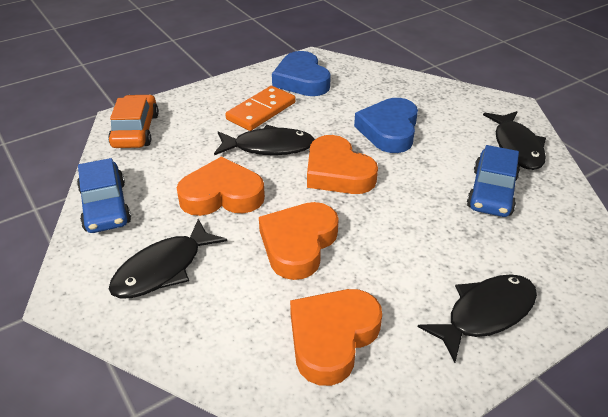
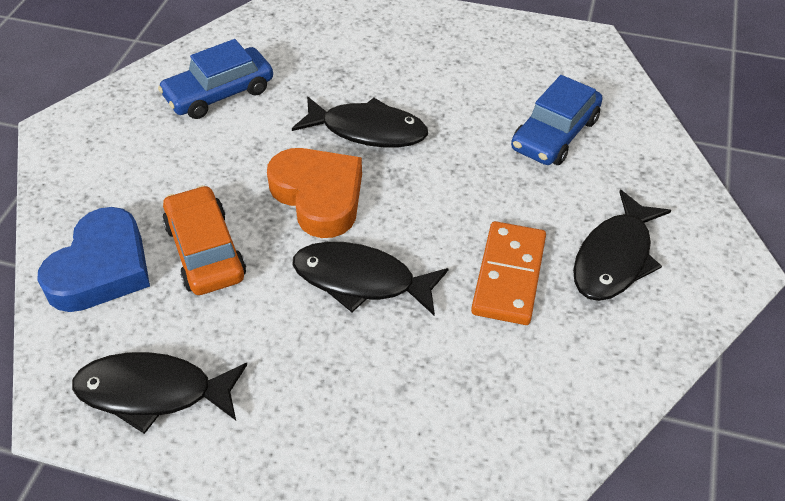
blue heart: [272,51,331,96] [354,98,418,153] = 2 -> [37,207,150,312] = 1
orange heart: [176,157,265,216] [259,202,339,280] [290,289,382,386] [307,135,378,194] = 4 -> [267,148,362,238] = 1

